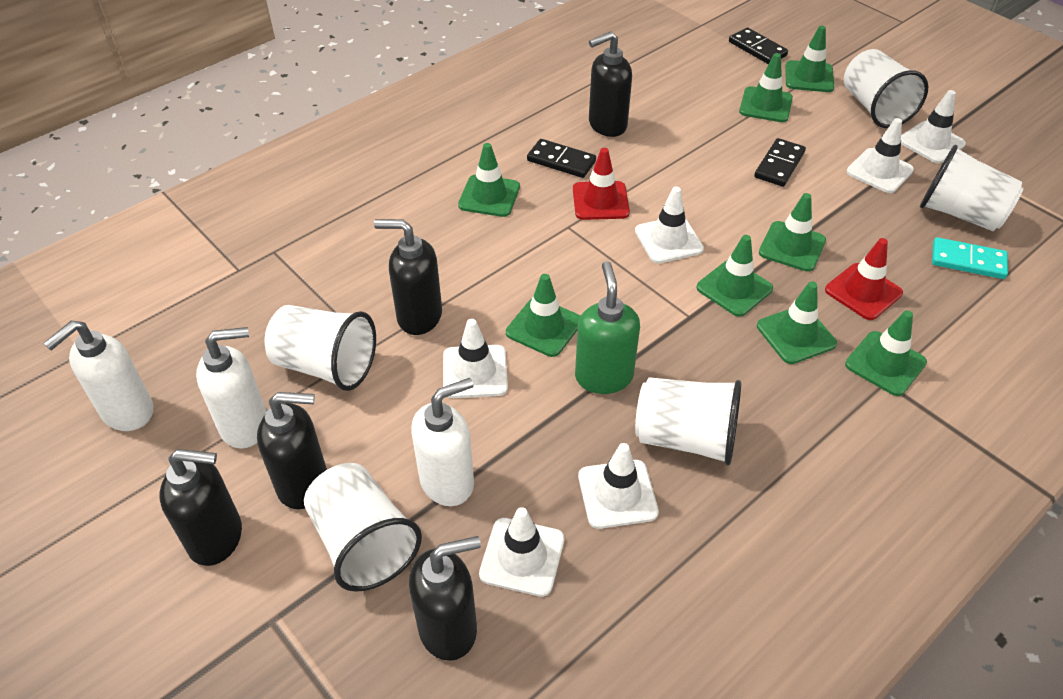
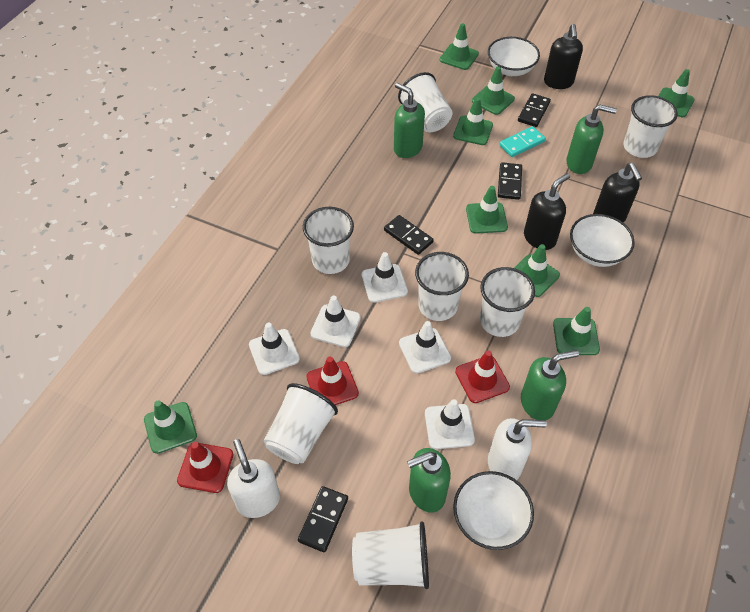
black domino: [527,139,596,178] [729,27,788,64] [754,138,806,187] = 3 -> [298,486,348,552] [384,215,434,255] [498,162,522,200] [518,93,551,127] = 4
black soap dispenser: [159,449,242,566] [257,392,327,509] [374,219,442,335] [409,536,481,661] [589,31,632,137] = 5 -> [524,173,570,250] [544,24,583,89] [593,163,642,222] = 3
green soap dispenser: [575,261,640,394] = 1 -> [394,83,425,158] [407,448,451,512] [521,350,579,420] [566,105,617,174] = 4
red traffic cone: [573,148,630,220] [825,238,903,320] = 2 -> [177,442,233,493] [306,357,359,405] [455,351,510,403] = 3
white bowl: none = 0 -> [453,471,534,550] [488,37,540,76] [570,214,635,267] = 3
white cup: [264,305,376,391] [304,463,422,592] [635,377,741,466] [844,49,928,128] [920,145,1023,231] = 5 -> [264,383,338,464] [303,207,354,274] [352,521,429,589] [398,72,452,132] [415,252,469,321] [480,267,535,337] [623,95,678,158] = 7
white soap dispenser: [44,321,153,431] [196,327,267,449] [411,378,474,506] = 3 -> [227,439,280,518] [488,418,547,480] = 2
white traffic cone: [443,319,508,398] [479,507,564,597] [578,443,659,529] [635,187,704,263] [847,118,914,193] [901,90,966,163] = 6 -> [249,322,300,375] [310,296,361,347] [361,252,408,303] [399,321,451,373] [425,399,475,449] = 5

